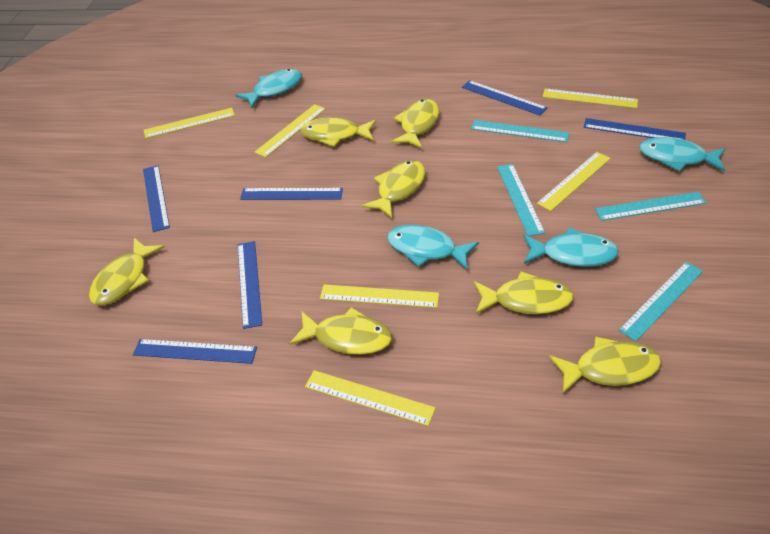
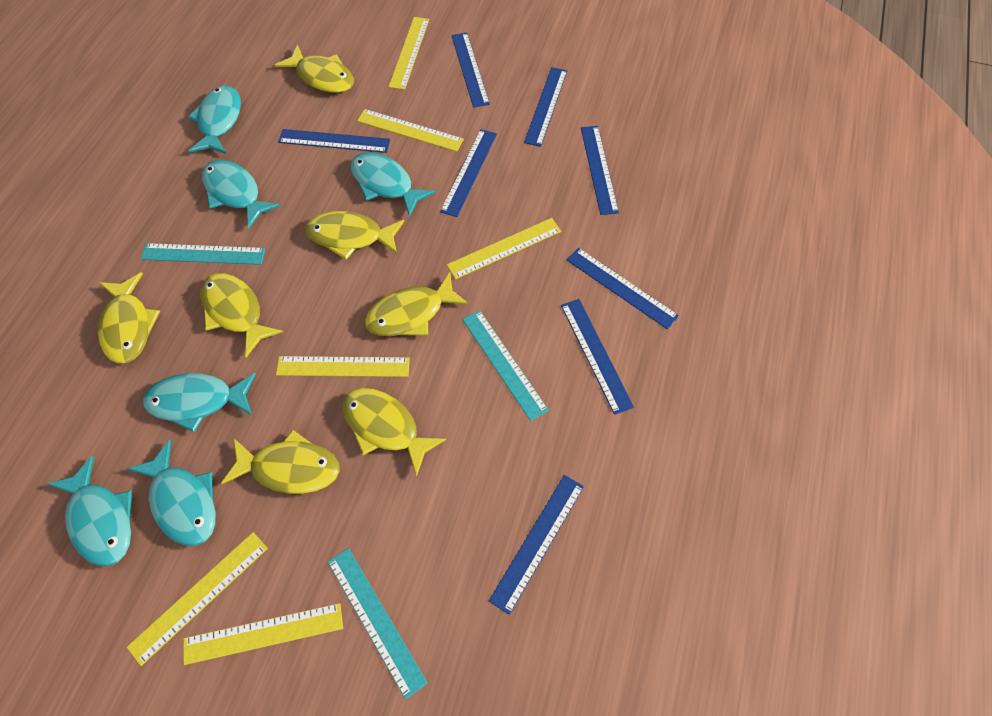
blue ruler: [133,339,257,364] [143,165,170,232] [238,241,262,329] [240,188,343,200] [462,80,548,116] [583,118,686,140] = 6 -> [278,129,390,153] [440,129,497,217] [451,33,490,108] [489,475,584,615] [524,67,567,147] [561,299,634,415] [567,248,679,329] [581,126,619,215] = 8
turquoise fish: [235,69,302,108] [387,225,479,270] [523,228,619,267] [639,137,726,171] = 4 -> [48,456,132,566] [127,440,216,546] [143,373,256,432] [188,85,241,154] [202,160,281,229] [350,152,436,217] = 6
turquoise ruler: [471,120,569,142] [497,164,545,236] [595,192,706,221] [619,262,703,341] = 4 -> [141,243,265,265] [328,548,427,699] [462,310,549,421] = 3

